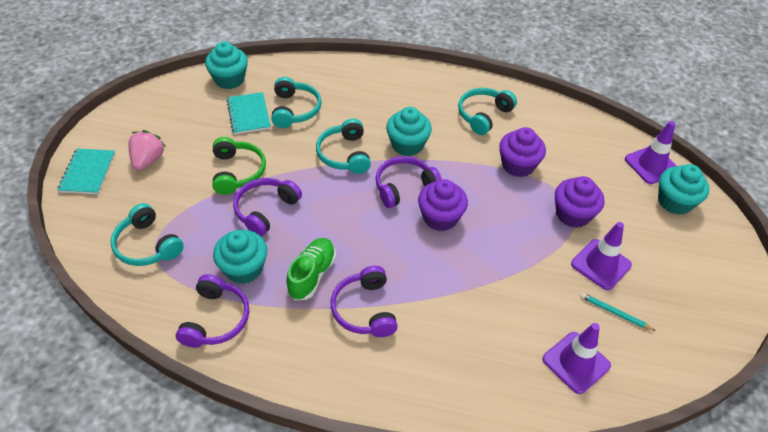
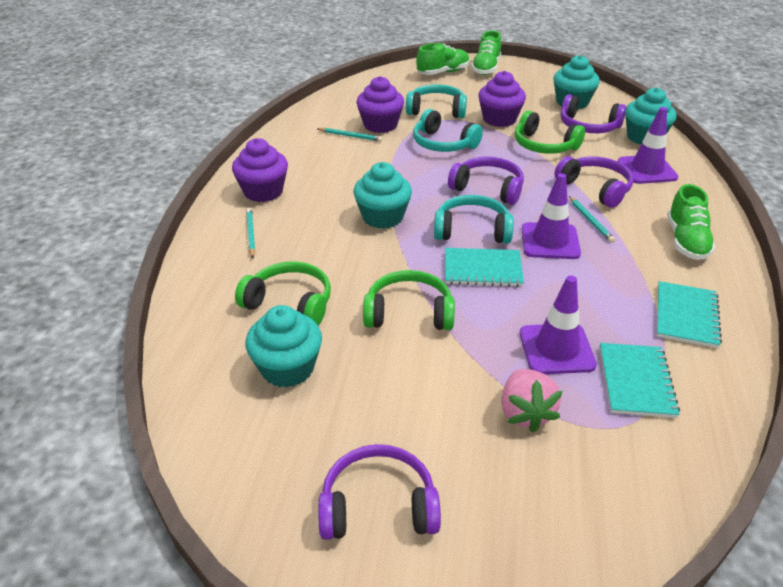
green headphones: [213,137,266,195] = 1 -> [235,262,331,326] [363,270,455,330] [515,111,585,154] = 3
green shoe: [286,238,336,300] = 1 -> [416,43,470,75] [471,31,501,75] [667,184,716,260] = 3
turquoise headphones: [111,203,184,266] [271,77,322,128] [316,119,371,174] [458,88,517,135] = 4 -> [406,84,467,118] [413,109,483,152] [434,195,514,244] = 3
turquoise notebook: [57,148,115,194] [227,92,271,134] = 2 -> [445,248,524,287] [600,343,680,418] [657,281,722,348] = 3
turquoise pencil: [580,293,656,331] = 1 -> [246,208,255,258] [318,128,383,142] [569,196,615,243] = 3

